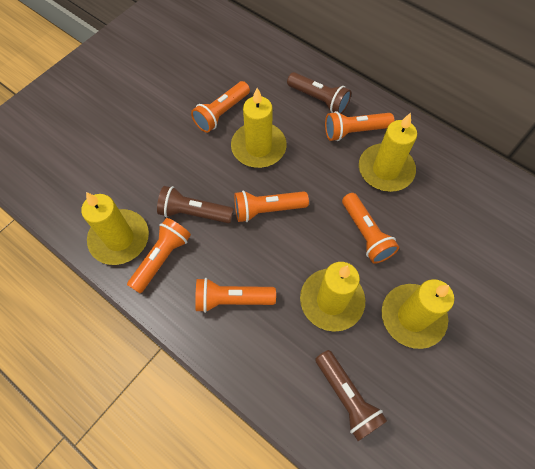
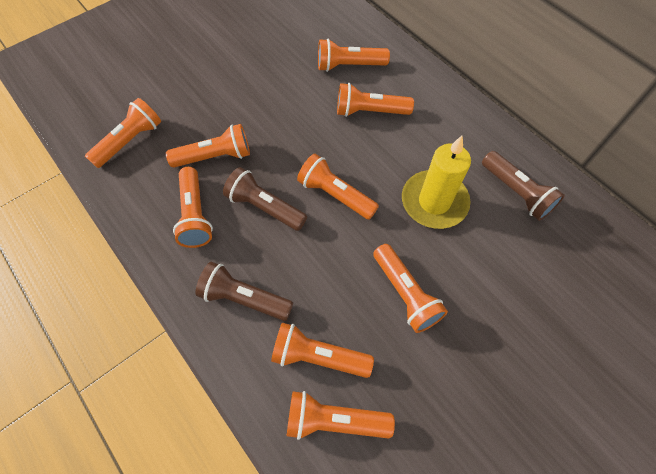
orange flashlight: [127,218,191,293] [191,81,250,133] [195,278,276,313] [234,191,309,222] [325,111,394,141] [342,193,399,264] = 6 -> [85,98,161,168] [166,124,250,168] [173,167,213,248] [271,323,374,378] [287,391,395,440] [297,154,379,220] [318,39,390,72] [337,83,414,117] [373,244,448,333] = 9
yellow candle: [81,192,149,265] [231,88,287,168] [300,262,365,332] [359,113,417,192] [382,279,454,349] = 5 -> [402,136,471,229] = 1

